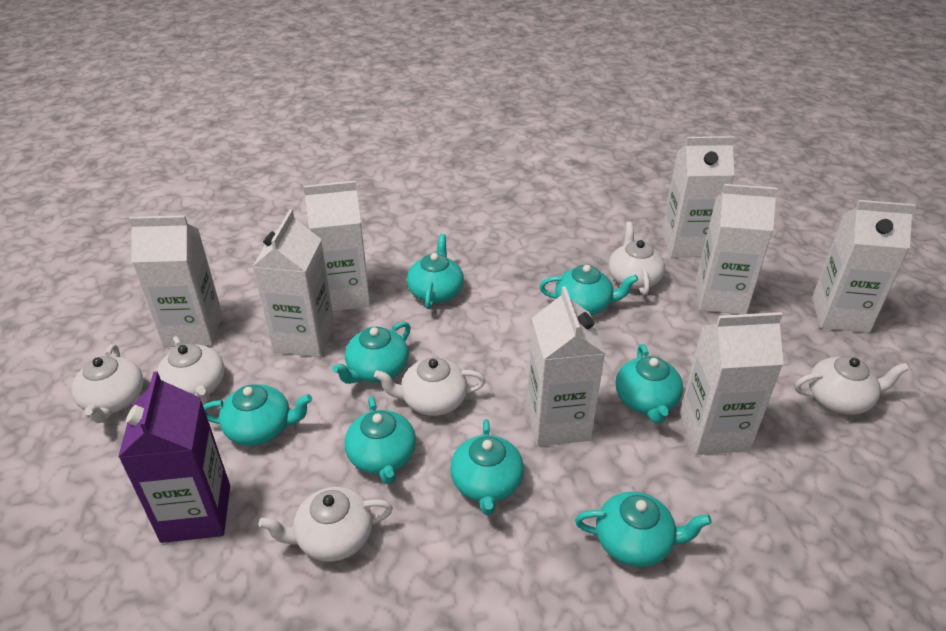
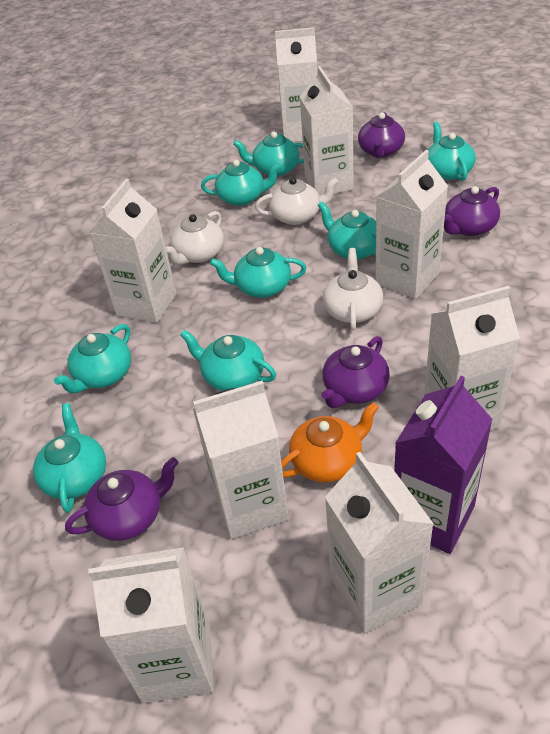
orange teapot: none = 0 -> [281,402,379,482] = 1
purple teapot: none = 0 -> [65,457,178,541] [321,336,390,409] [358,112,405,158] [444,186,500,236] = 4
white teapot: [72,344,143,423] [157,336,224,405] [259,487,393,562] [374,357,485,416] [609,222,665,295] [795,356,909,415] = 6 -> [166,211,224,265] [255,177,339,225] [323,248,383,330] = 3

